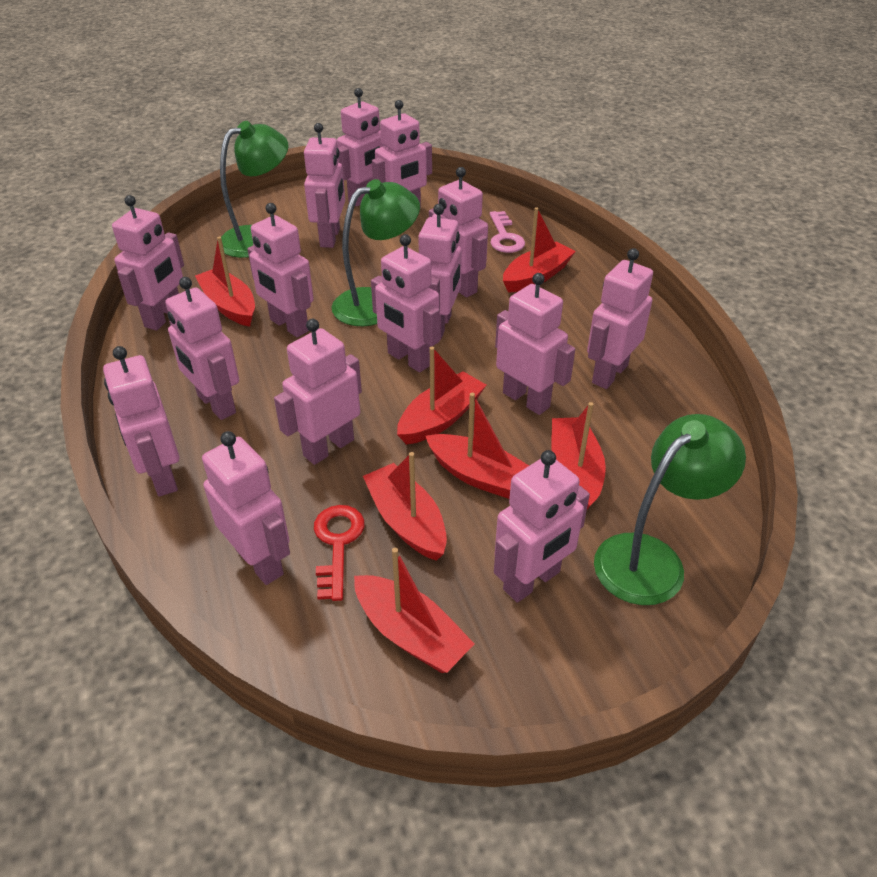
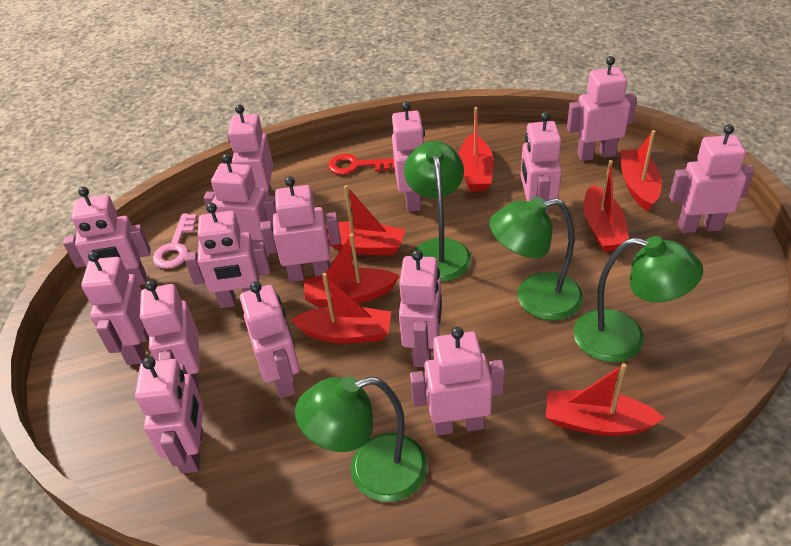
green lamp: [220,121,289,258] [331,179,420,326] [594,414,746,605] = 3 -> [295,376,428,502] [404,141,471,282] [489,196,583,320] [574,236,703,362] = 4

